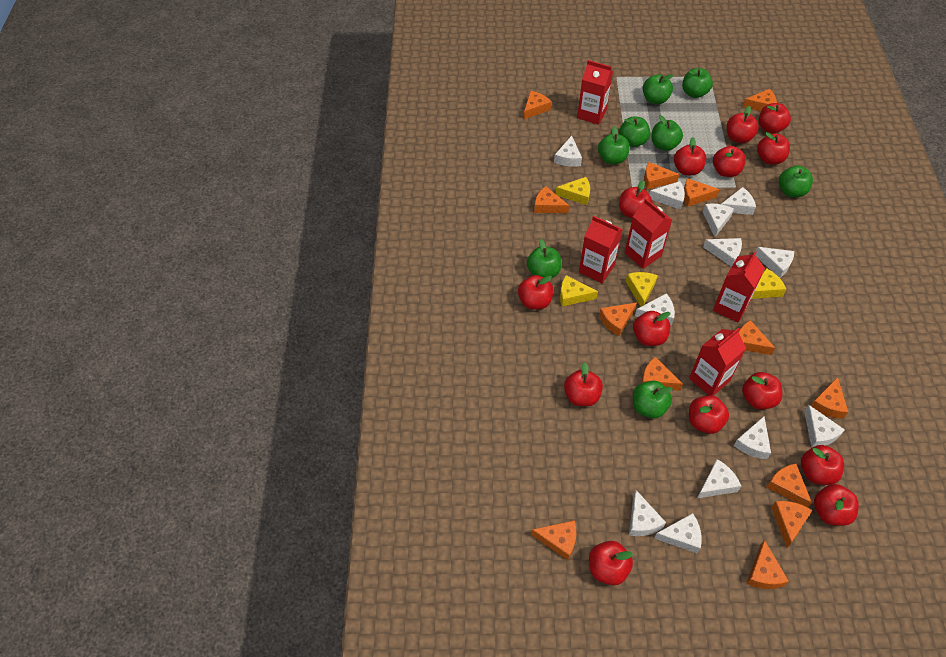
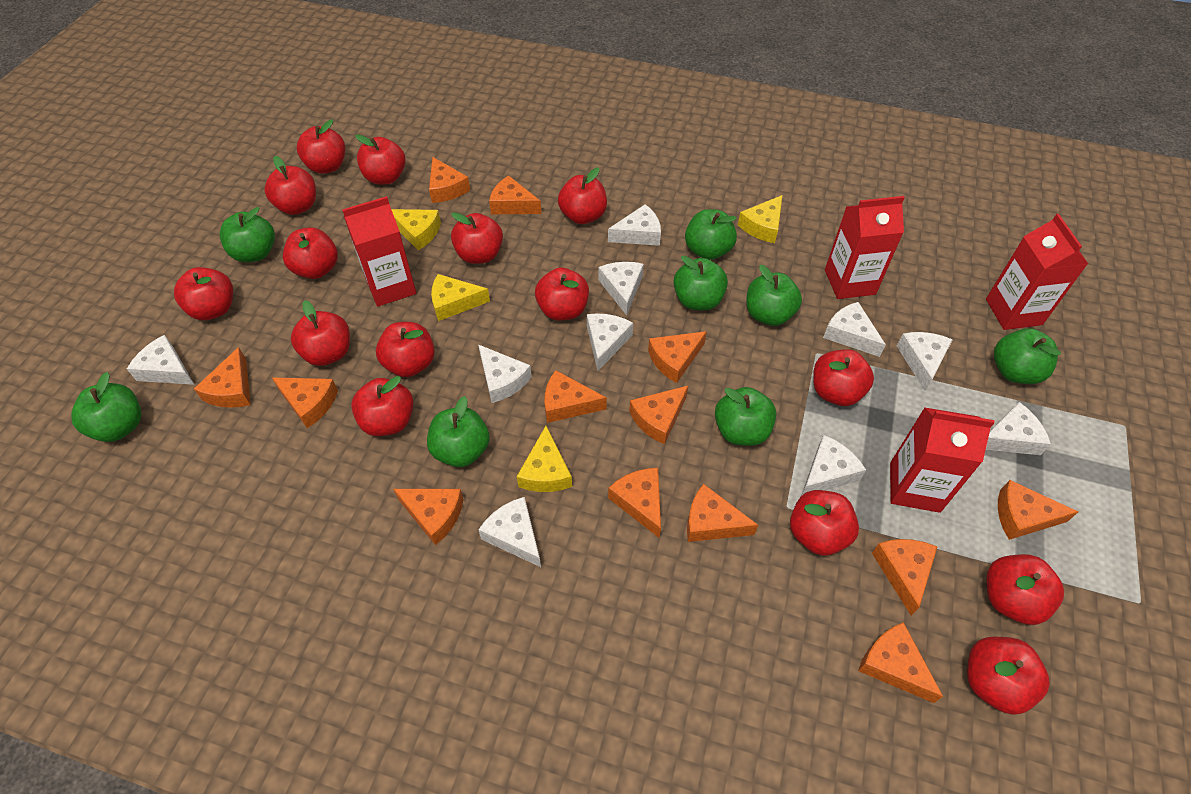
red apple: [518,275,554,310] [564,363,603,406] [589,541,633,585] [619,180,653,218] [633,311,670,346] [674,137,706,175] [689,395,729,434] [713,146,746,177] [727,106,759,143] [742,372,782,409] [757,132,790,164] [759,103,791,134] [801,445,844,485] [814,484,859,526] = 14 -> [174,267,233,320] [265,156,316,215] [283,227,338,279] [291,300,350,366] [297,120,345,174] [351,376,414,436] [355,134,406,185] [376,322,435,377] [451,212,503,264] [535,268,589,321] [558,168,607,224] [790,490,859,555] [813,349,874,406] [967,637,1050,715] [987,554,1064,625] = 15
red carton: [577,60,613,125] [579,216,622,283] [625,199,672,269] [689,328,746,396] [713,251,765,322] = 5 -> [342,196,416,307] [825,196,905,299] [890,407,995,513] [986,214,1088,330] = 4
white cheese: [554,136,582,167] [629,490,666,536] [635,293,675,326] [649,181,685,210] [654,513,702,553] [697,459,741,498] [703,204,734,237] [703,238,742,267] [721,187,756,215] [734,416,771,459] [756,247,794,278] [804,405,845,448] = 12 -> [127,335,194,385] [478,344,532,403] [478,497,541,567] [587,313,633,371] [598,262,644,315] [608,204,661,246] [801,435,866,496] [823,302,886,357] [897,332,953,391] [986,402,1051,455] = 10

